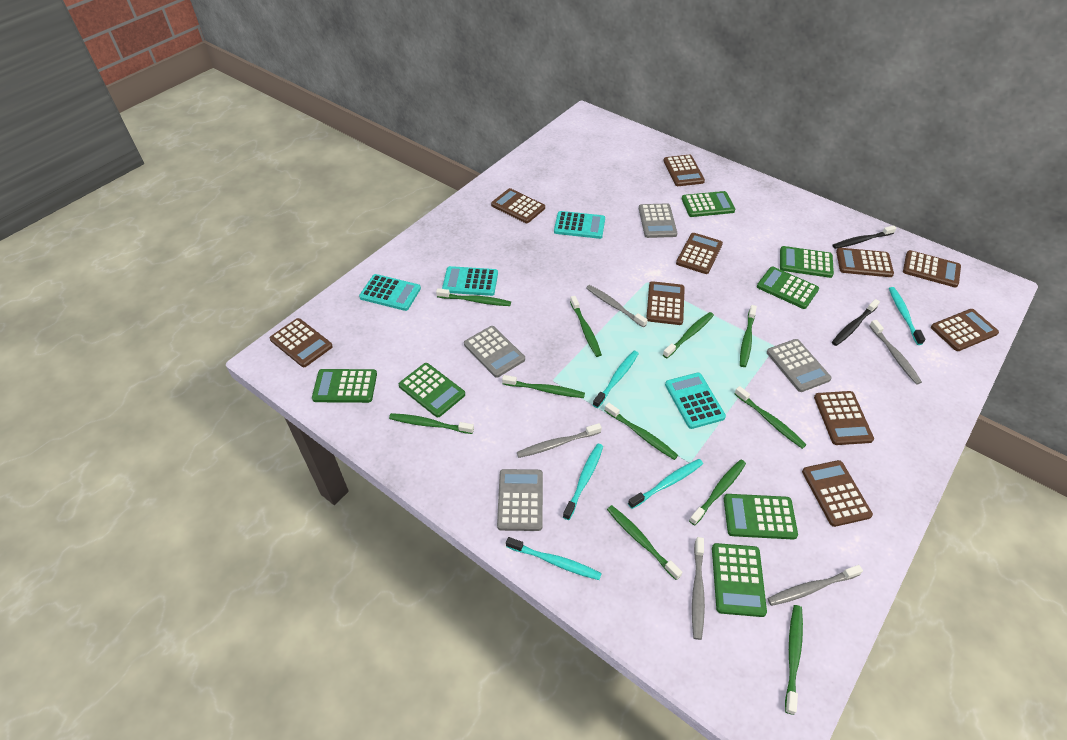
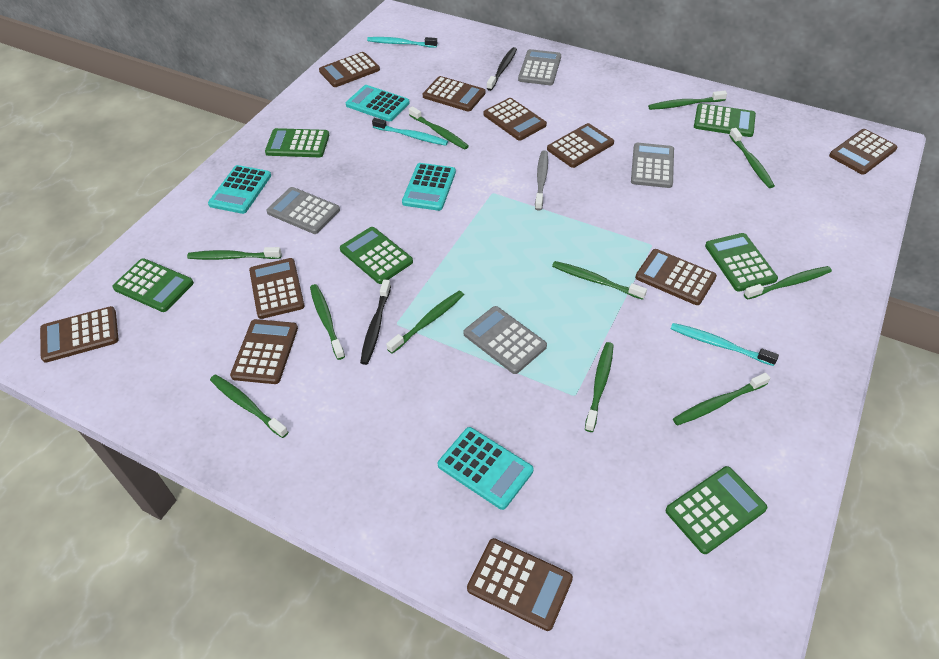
green calculator: [312,369,377,403] [399,363,465,417] [682,191,735,217] [712,543,767,617] [724,494,798,540] [757,267,819,309] [780,246,834,278] = 7 -> [112,258,194,312] [265,128,329,157] [340,227,413,284] [666,466,767,554] [694,103,756,137] [705,233,778,292] = 6
grey toothbrush: [517,423,602,458] [586,285,648,328] [692,537,705,640] [768,565,863,606] [869,320,922,384] = 5 -> [535,150,548,211] = 1
turquoise toothbrush: [506,537,602,580] [563,444,603,520] [593,351,639,408] [628,459,703,509] [889,287,926,345] = 5 -> [367,37,437,48] [372,118,448,146] [671,323,779,366] = 3

